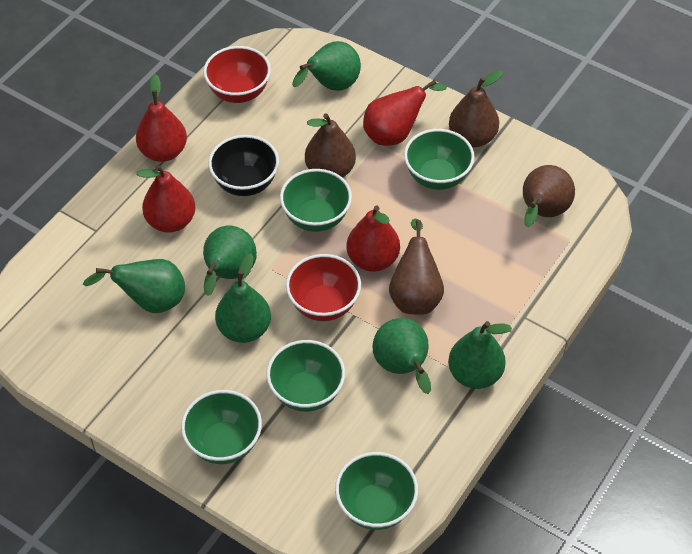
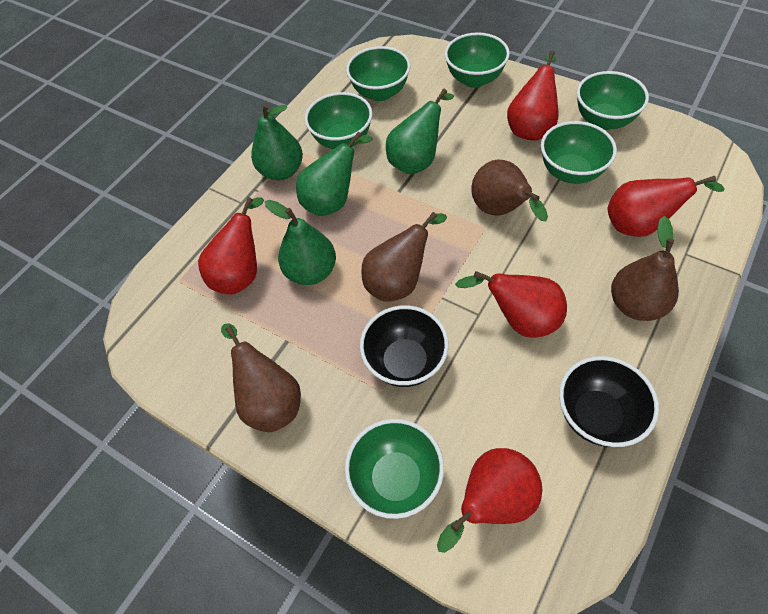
black bowl: [208,135,279,196] = 1 -> [360,305,449,387] [559,356,659,447] = 2
green bowl: [181,390,262,464] [266,340,345,412] [280,169,352,232] [335,452,418,530] [404,129,475,190] = 5 -> [305,92,372,149] [345,419,444,519] [346,46,410,101] [445,32,510,88] [541,121,617,184] [577,71,649,130] = 6
green pear: [83,259,185,313] [203,226,257,296] [215,253,271,343] [292,41,361,91] [372,318,431,394] [448,321,512,389] = 6 -> [251,103,303,180] [265,200,336,285] [296,132,373,216] [386,89,454,175] = 4
red bowl: [203,46,271,103] [286,254,361,321] = 2 -> none = 0
red pear: [136,74,187,162] [136,165,196,233] [346,206,400,272] [363,80,447,146] = 4 -> [198,197,264,295] [437,448,542,553] [455,271,567,338] [507,51,558,141] [607,176,725,237] = 5

